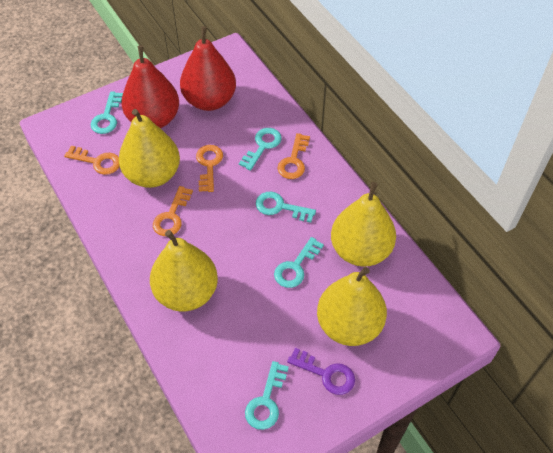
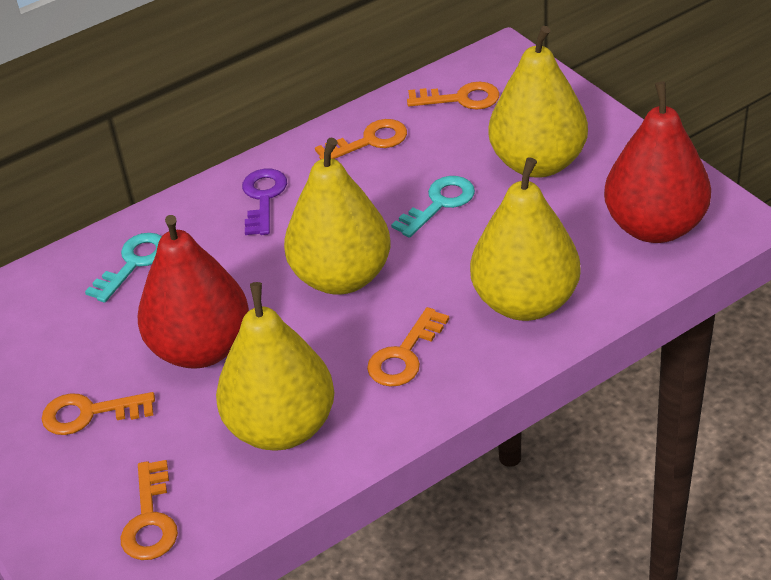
orange key: [64,146,120,175] [153,186,193,236] [196,145,223,192] [277,133,310,179] = 4 -> [42,392,155,435] [120,460,178,560] [315,119,407,160] [367,307,449,387] [407,82,500,110] = 5
turquoise key: [90,91,123,134] [239,128,282,171] [245,361,289,430] [256,192,316,223] [274,237,324,288] = 5 -> [85,233,162,303] [391,176,475,238] = 2

